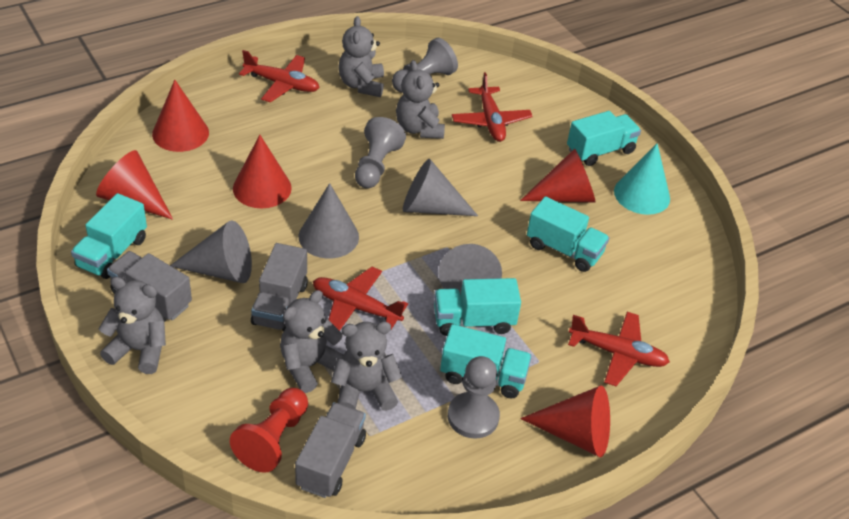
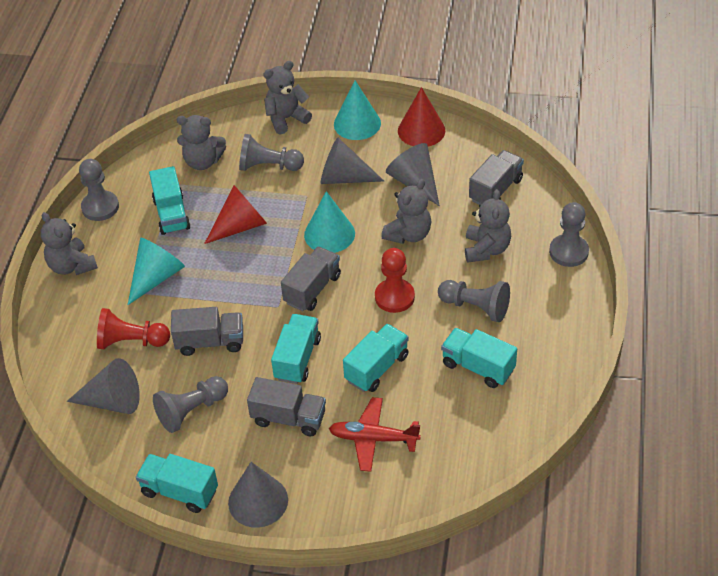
grey pawn: [355,117,406,188] [392,38,458,93] [448,356,500,439] = 3 -> [79,159,119,221] [153,376,228,433] [239,134,304,171] [438,280,510,322] [549,202,589,267] = 5
grey truck: [107,251,192,322] [251,243,308,331] [295,402,366,498] = 3 -> [171,307,243,356] [247,377,326,436] [281,247,341,311] [469,150,524,205] = 4
red cone: [96,150,173,220] [152,80,209,152] [233,135,292,208] [520,149,596,202] [520,385,610,457] = 5 -> [204,185,267,244] [398,87,445,147] = 2
red pawn: [230,388,308,473] = 1 -> [97,308,170,349] [375,248,415,313] = 2
red plane: [239,50,320,102] [313,267,408,331] [452,72,533,142] [568,312,670,386] = 4 -> [329,397,421,472] = 1
turquoise cone: [614,143,670,215] = 1 -> [128,238,185,305] [304,191,355,253] [334,81,381,140] = 3

